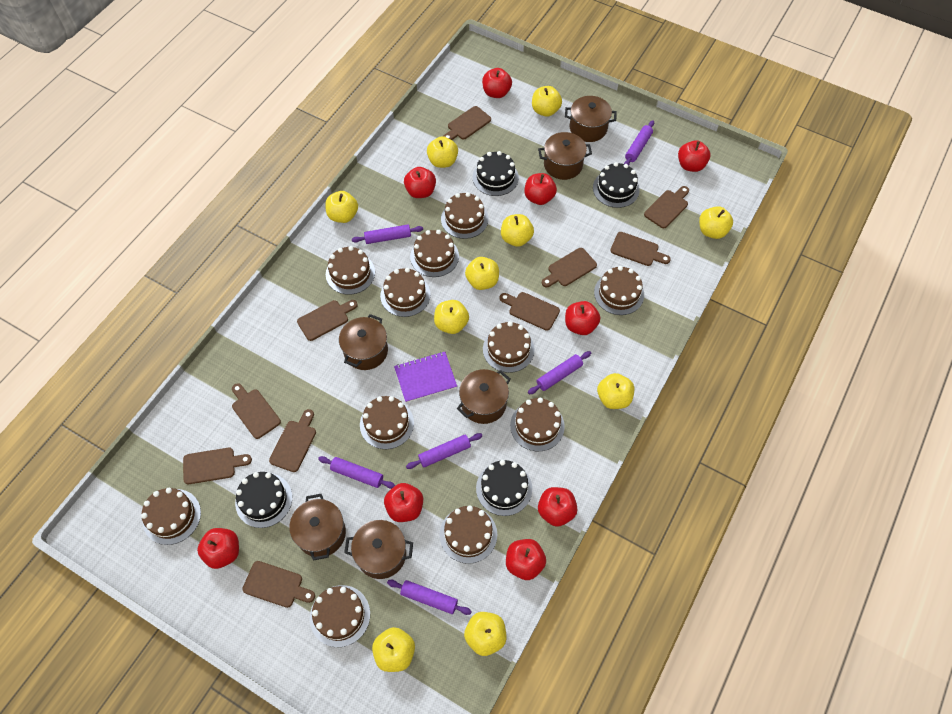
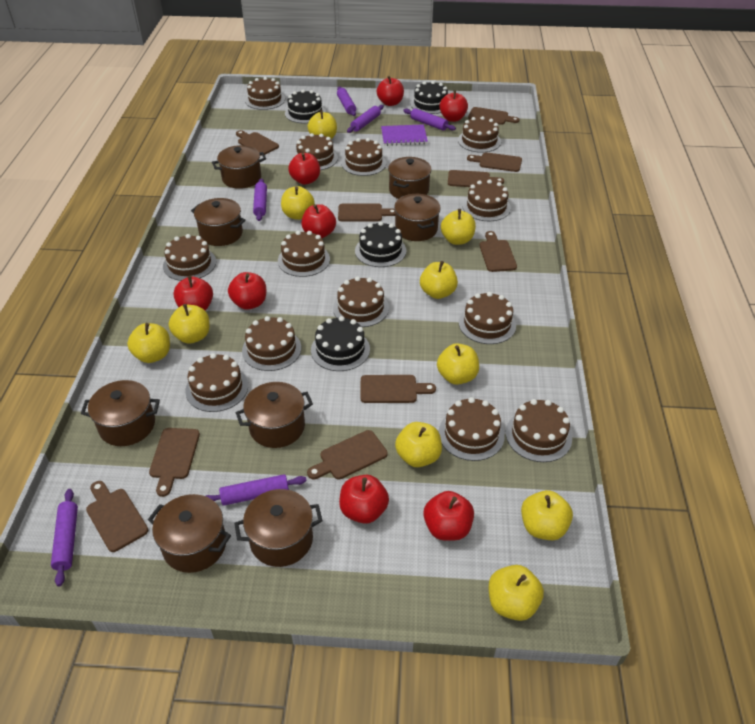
brown cake: [141,488,201,545] [310,585,370,647] [326,246,375,295] [360,396,414,449] [380,268,431,317] [410,230,459,277] [440,506,497,564] [441,192,488,239] [483,321,535,373] [510,397,565,451] [594,266,644,315] = 11 -> [163,234,216,281] [185,353,248,412] [242,316,301,371] [245,77,285,110] [278,231,330,277] [294,133,338,170] [333,276,389,327] [342,138,386,176] [439,397,505,461] [458,116,501,153] [459,292,516,344] [463,180,511,221] [506,399,572,462] = 13
brown pot: [289,494,346,561] [339,314,388,370] [344,520,413,579] [457,369,511,424] [538,132,592,180] [565,96,617,142] = 6 -> [81,380,160,446] [148,494,231,573] [191,198,246,246] [212,145,266,189] [235,489,323,567] [236,382,313,448] [388,157,432,199] [394,194,441,241] = 8
red apple: [197,528,239,569] [384,483,423,522] [404,167,436,198] [482,68,512,98] [506,539,546,580] [524,173,557,205] [538,487,578,527] [565,301,600,335] [678,140,710,172] = 9 -> [173,276,213,310] [228,272,266,310] [288,153,320,185] [301,204,336,238] [339,475,389,524] [377,76,404,106] [423,491,474,541] [439,90,468,122] = 8

